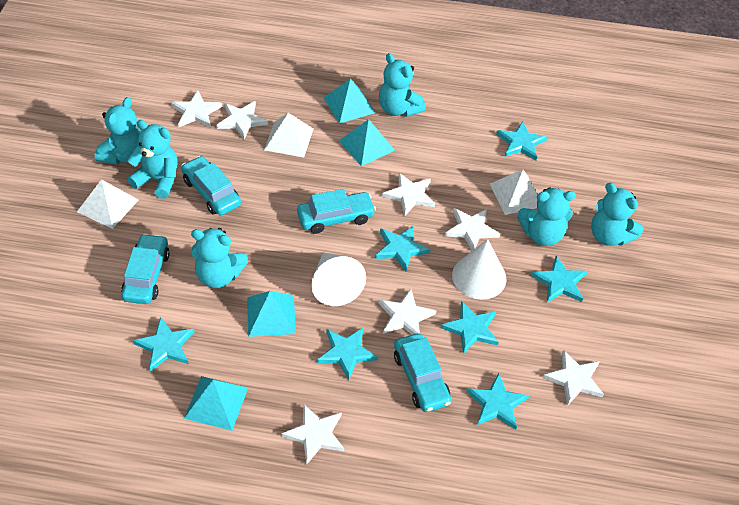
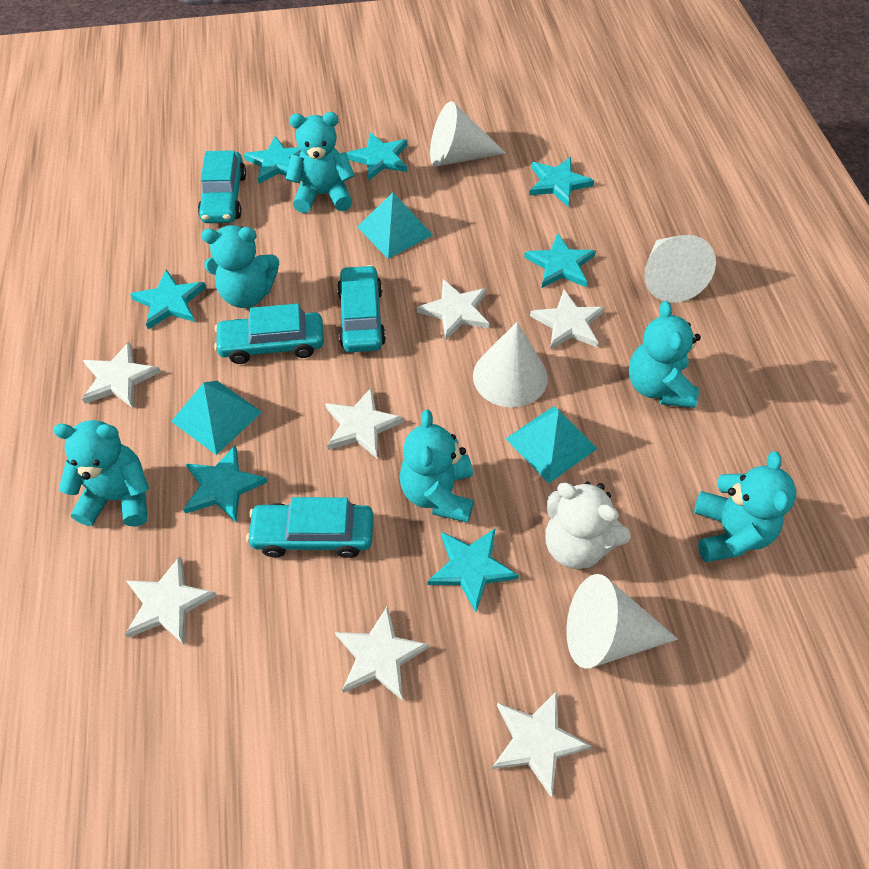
turquoise pyramid: [184,376,248,431] [247,291,296,337] [324,79,375,124] [339,119,395,166] = 4 -> [171,381,262,455] [357,193,433,259] [505,406,598,483] = 3
white cone: [311,253,366,306] [452,239,507,299] = 2 -> [430,101,506,167] [473,322,548,408] [566,574,678,669] [644,235,716,303] = 4
white pyramid: [77,179,139,229] [264,113,314,157] [490,169,538,215] = 3 -> none = 0
white teddy bear: none = 0 -> [545,481,630,569] = 1

